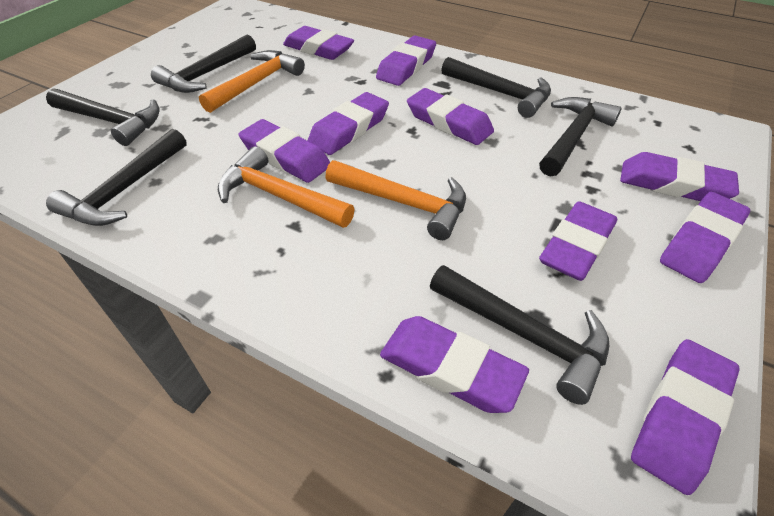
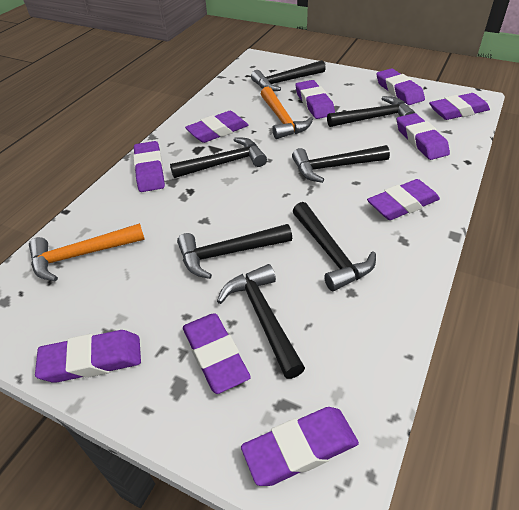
black hammer: [46,88,159,146] [46,129,187,226] [151,35,256,93] [430,265,609,405] [441,57,551,118] [539,97,622,177] = 6 -> [170,137,267,178] [177,224,292,279] [217,264,305,379] [251,60,326,91] [292,145,390,183] [293,202,376,291] [327,96,415,127] = 7
orange hammer: [199,50,305,113] [218,146,355,228] [325,160,466,240] = 3 -> [29,223,145,281] [261,87,313,139] = 2

